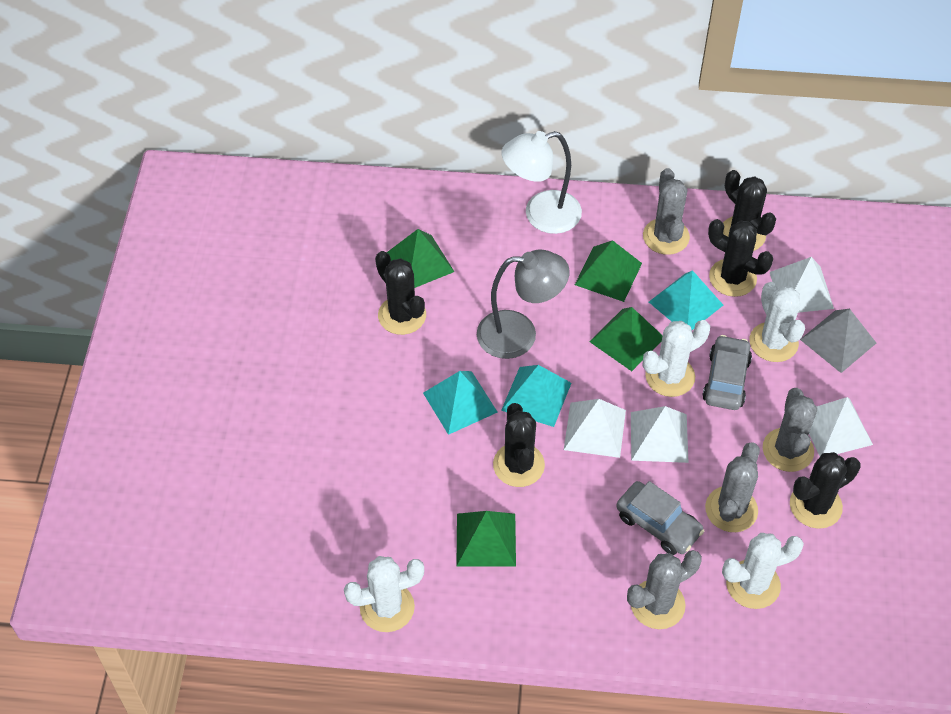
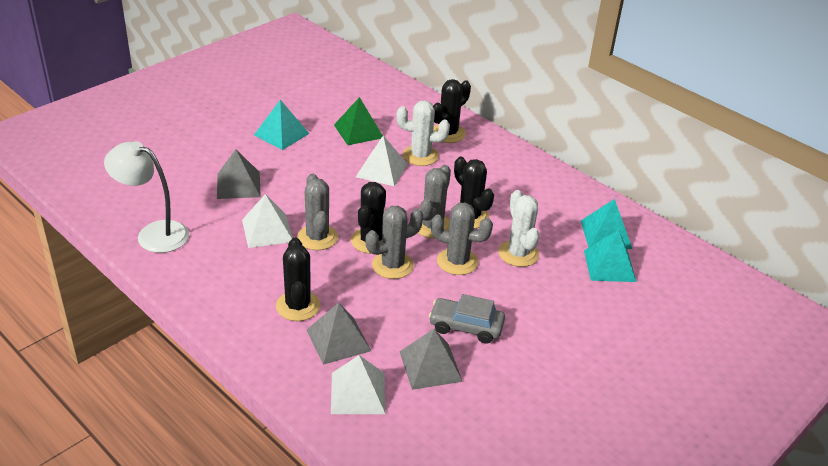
black cactus: [375,251,426,335] [493,403,545,487] [708,219,773,297] [723,170,776,251] [790,452,860,529] = 5 -> [276,237,320,321] [351,182,386,254] [433,79,471,143] [454,157,494,229] = 4
green pyramid: [387,229,454,288] [457,511,516,567] [575,240,642,302] [589,307,663,371] = 4 -> [334,97,383,145] = 1
grey car: [616,481,704,555] [702,335,752,410] = 2 -> [429,294,505,344] = 1
grey lamp: [477,250,570,359] = 1 -> none = 0
grey pyramid: [800,309,876,373] = 1 -> [217,149,261,199] [307,303,371,365] [399,329,463,390] = 3
white cactus: [344,556,424,632] [643,320,710,397] [722,533,804,609] [749,282,805,362] = 4 -> [396,101,450,166] [498,190,539,267] = 2
white pyramid: [564,399,626,458] [631,406,689,463] [770,257,834,313] [809,397,873,456] = 4 -> [242,194,293,248] [331,355,386,414] [356,135,407,187] = 3

